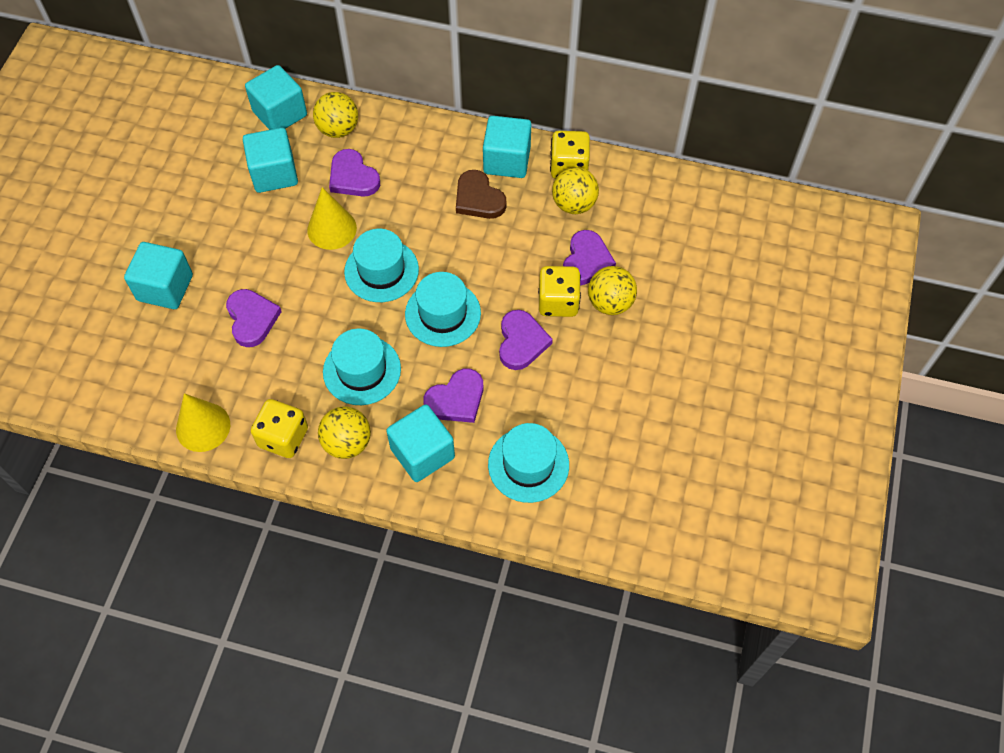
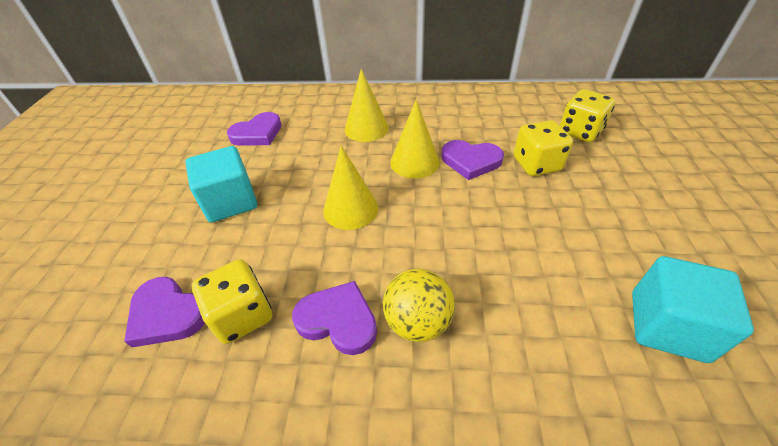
brown heart: [456,170,506,219] = 1 -> none = 0
purple heart: [226,289,282,347] [329,149,380,197] [423,369,483,423] [499,310,553,370] [563,230,616,285] = 5 -> [124,277,205,348] [227,112,282,146] [292,281,377,355] [441,140,504,180] = 4
turquoise cube: [124,242,193,309] [243,128,298,193] [245,65,307,130] [386,404,455,482] [483,116,531,178] = 5 -> [185,146,257,222] [632,256,754,363] = 2
turquoise hat: [323,329,401,405] [344,229,419,302] [405,272,481,347] [488,423,569,503] = 4 -> none = 0
yellow ball: [313,92,358,138] [318,406,371,459] [552,167,599,214] [588,266,637,315] = 4 -> [383,269,455,342] = 1
yellow cone: [176,393,230,452] [307,187,357,250] = 2 -> [323,146,378,230] [345,69,389,142] [390,100,440,179] = 3

